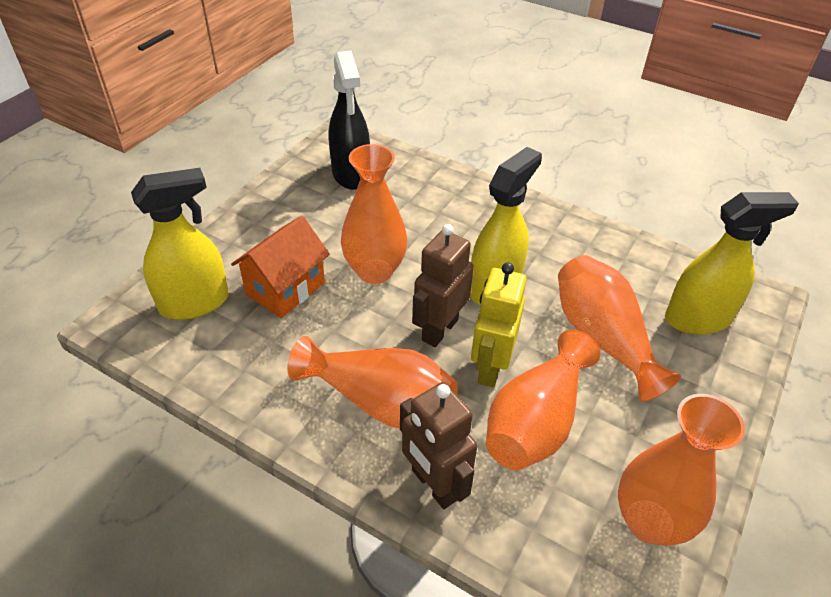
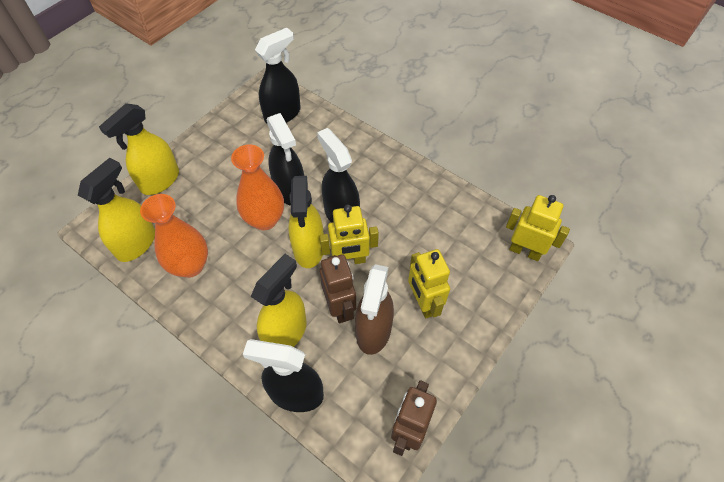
black spray bottle: [329,51,370,190] = 1 -> [243,339,324,412] [255,28,301,123] [267,113,304,206] [317,128,360,223] = 4
brown spray bottle: none = 0 -> [355,264,394,355] = 1
orange house: [231,216,330,318] = 1 -> none = 0
orange vase: [287,336,458,428] [341,144,407,284] [486,330,600,470] [558,255,681,402] [618,394,745,546] = 5 -> [140,194,208,278] [231,144,284,230] = 2
yellow robot: [471,263,527,388] = 1 -> [319,205,379,264] [408,249,450,319] [506,195,570,261] = 3
yellow spray bottle: [131,168,229,320] [470,147,542,305] [665,192,799,335] = 3 -> [78,158,155,262] [99,103,179,195] [251,254,307,347] [288,176,324,268] = 4

